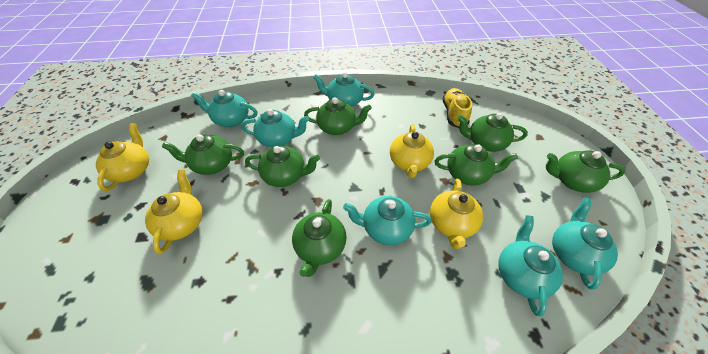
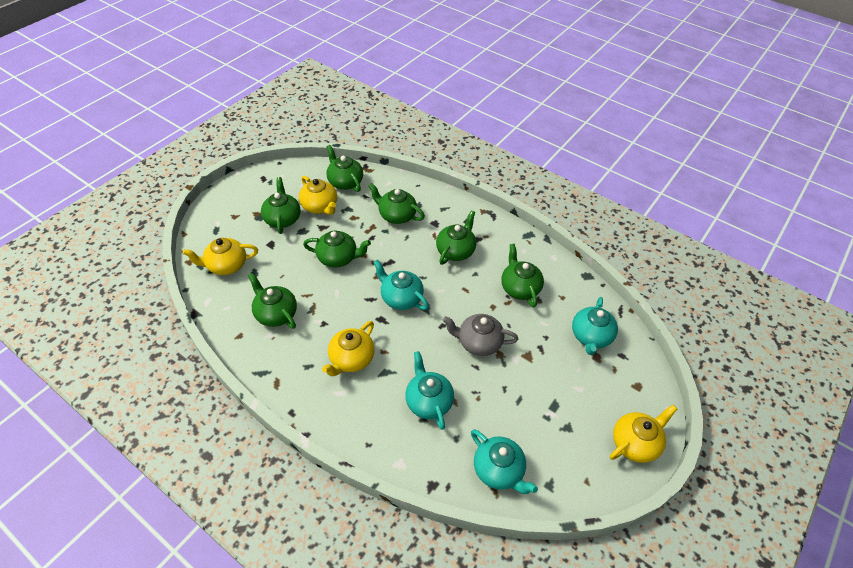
grey teapot: none = 0 -> [443,314,518,356] = 1
turquoise teapot: [191,90,257,127] [241,109,309,147] [313,72,374,107] [343,196,432,245] [498,215,563,317] [552,197,618,290] = 6 -> [373,260,429,310] [405,351,454,430] [471,429,538,494] [572,297,618,355] = 4
yellow shoe: [443,88,472,128] = 1 -> none = 0

